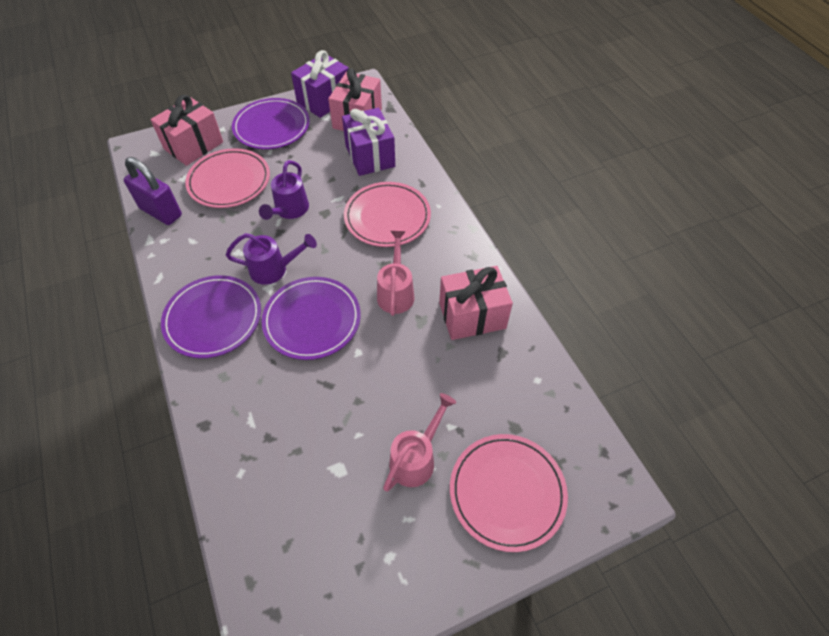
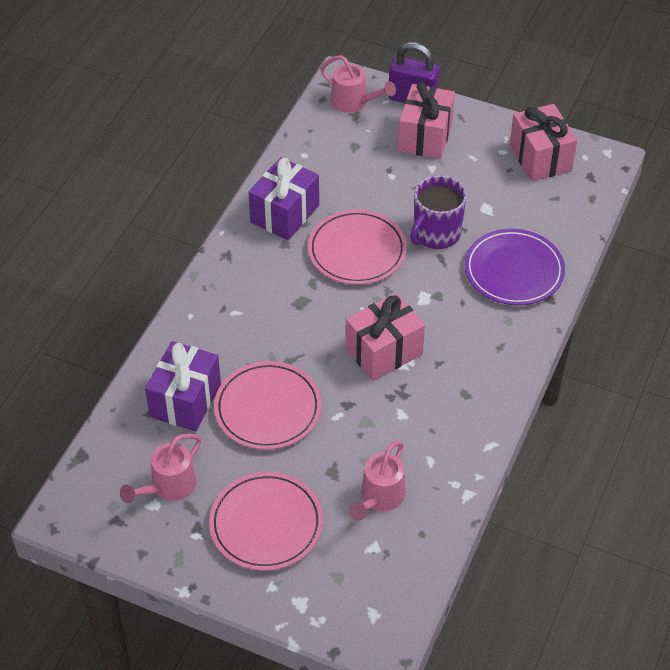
pink watering can: [377,231,415,316] [383,393,456,492] = 2 -> [120,433,201,503] [320,55,396,113] [349,441,406,520] = 3
purple mug: none = 0 -> [410,175,467,249] = 1
purple plate: [161,275,261,358] [232,98,310,149] [262,277,361,360] = 3 -> [465,229,565,305] = 1
purple watering can: [226,233,317,285] [259,160,309,220] = 2 -> none = 0

